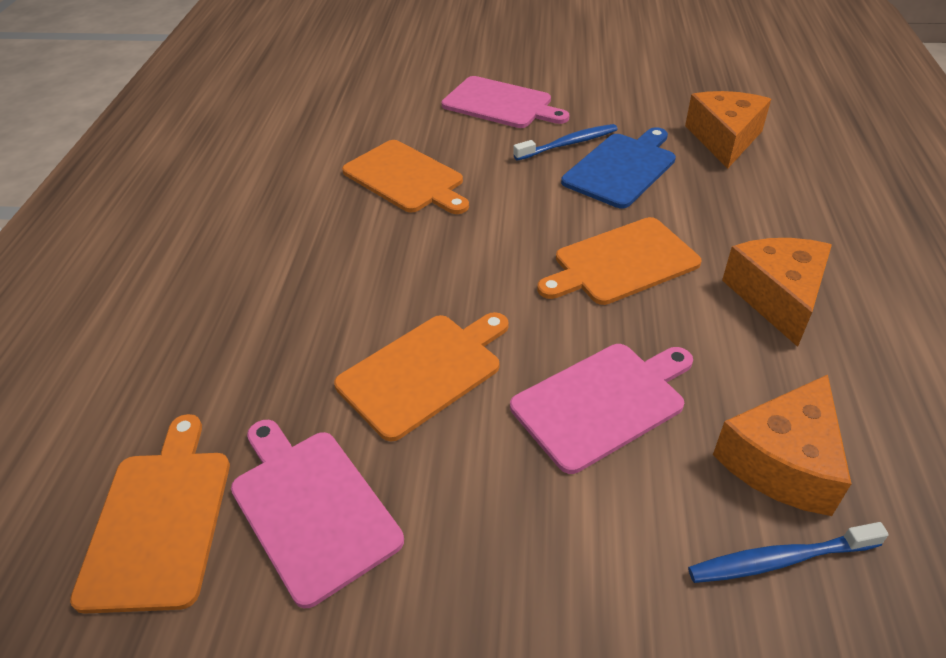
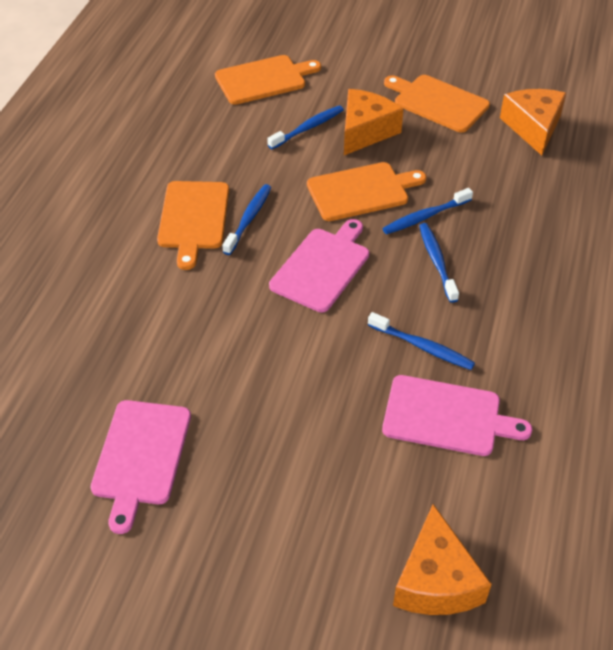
blue cutting board: [561,127,676,208] = 1 -> none = 0
blue toothbrush: [513,124,618,161] [688,522,889,583] = 2 -> [222,184,272,255] [267,105,344,149] [368,312,475,370] [382,188,473,234] [419,223,459,303] = 5

